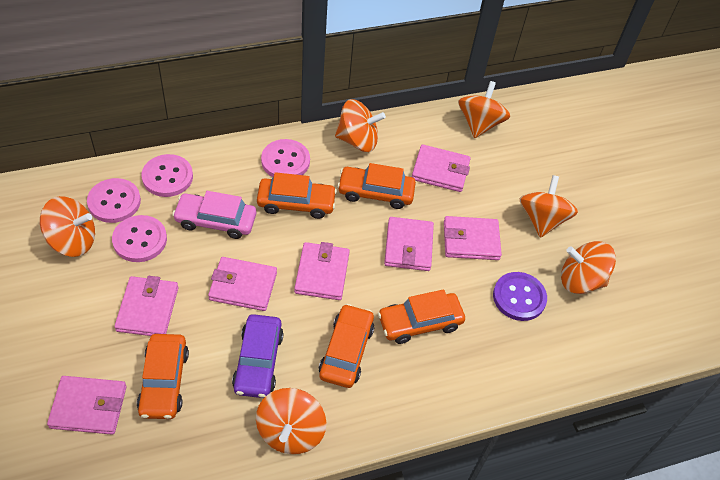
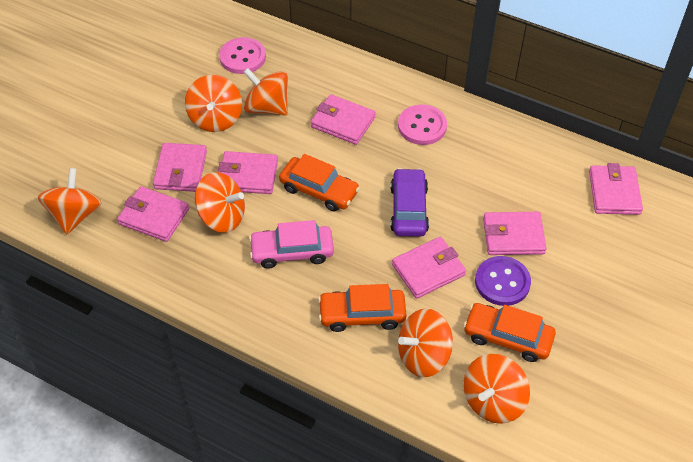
orange car: [137,334,189,419] [257,172,337,219] [319,304,374,388] [337,163,416,209] [378,289,465,344] = 5 -> [279,154,360,212] [318,284,407,332] [463,303,556,362] = 3
pink button: [87,178,141,223] [112,215,167,262] [141,154,193,197] [261,139,310,177] = 4 -> [219,37,266,74] [398,104,447,145] = 2

